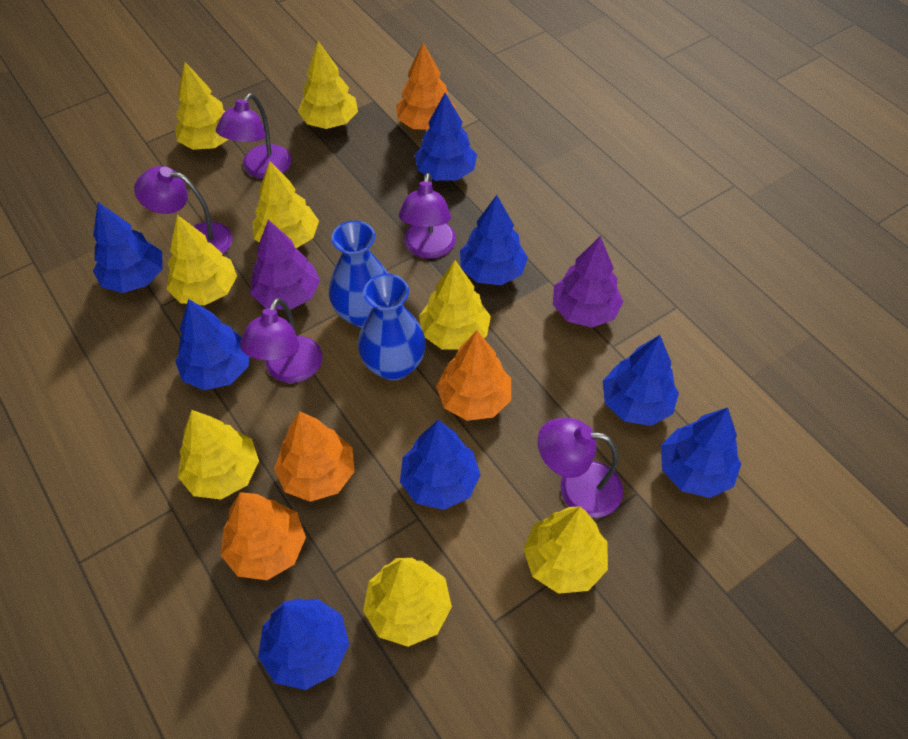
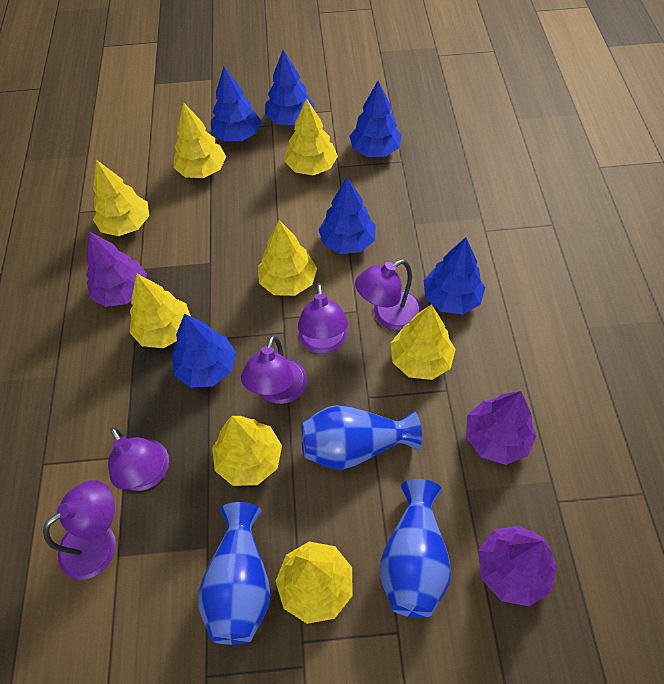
blue tree: [93,202,163,293] [175,299,249,390] [258,598,349,690] [400,420,481,510] [414,93,477,181] [460,195,528,285] [603,335,679,426] [661,407,741,498] = 8 -> [172,314,236,388] [211,67,261,141] [265,50,315,125] [319,178,376,254] [350,81,402,157] [424,238,485,314] = 6
blue vase: [329,221,388,328] [358,274,426,380] = 2 -> [198,502,271,645] [301,405,422,470] [380,479,451,618] = 3
orange tree: [221,492,306,580] [274,411,355,502] [396,43,456,130] [436,330,511,421] = 4 -> none = 0
purple tree: [250,220,320,310] [553,236,623,327] = 2 -> [86,231,147,307] [466,391,537,465] [478,525,557,606] = 3

